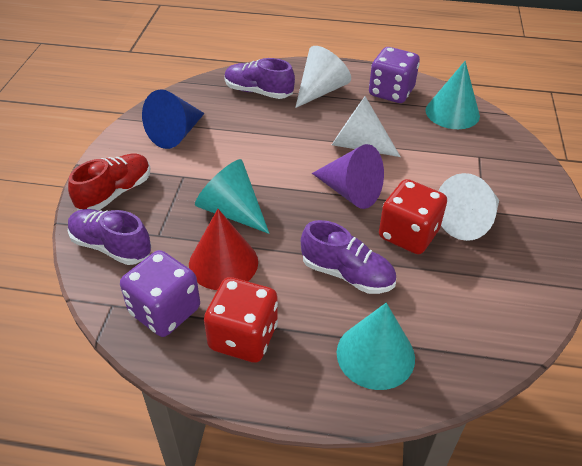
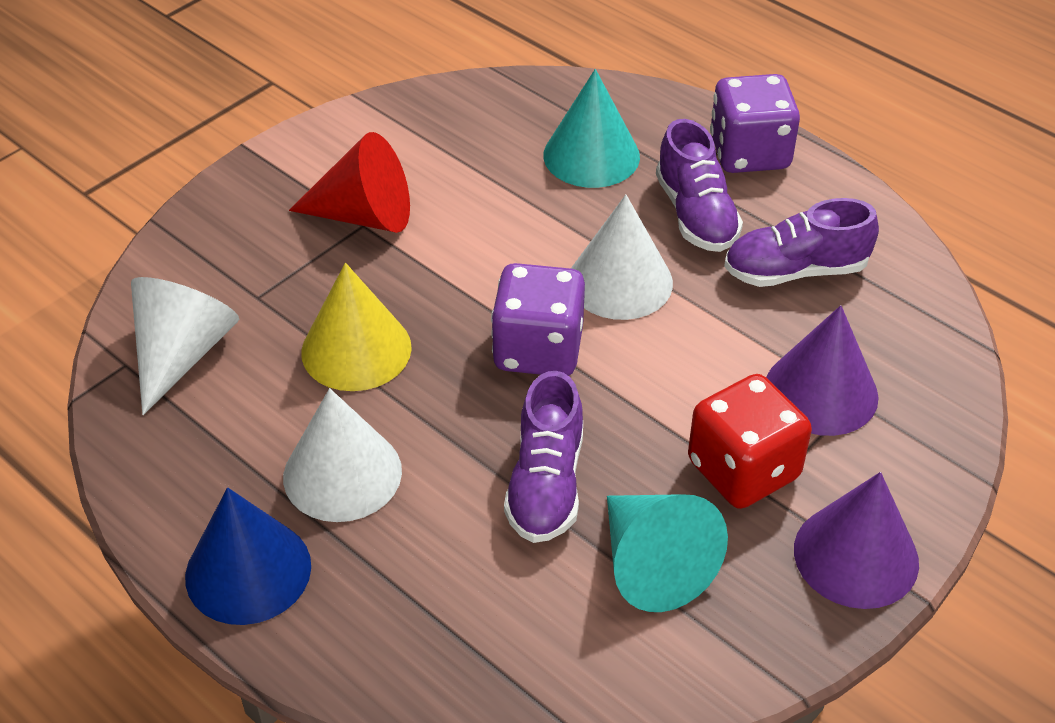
purple cone: [312,144,384,209] = 1 -> [766,305,879,436] [794,472,919,609] = 2
red dice: [204,277,278,363] [379,179,447,254] = 2 -> [688,374,812,509] = 1
red shoe: [68,154,150,211] = 1 -> none = 0
turquoise cone: [195,159,270,234] [337,303,415,390] [426,61,480,129] = 3 -> [544,69,640,188] [607,494,728,612] = 2
yellow cone: none = 0 -> [301,263,412,391] = 1

